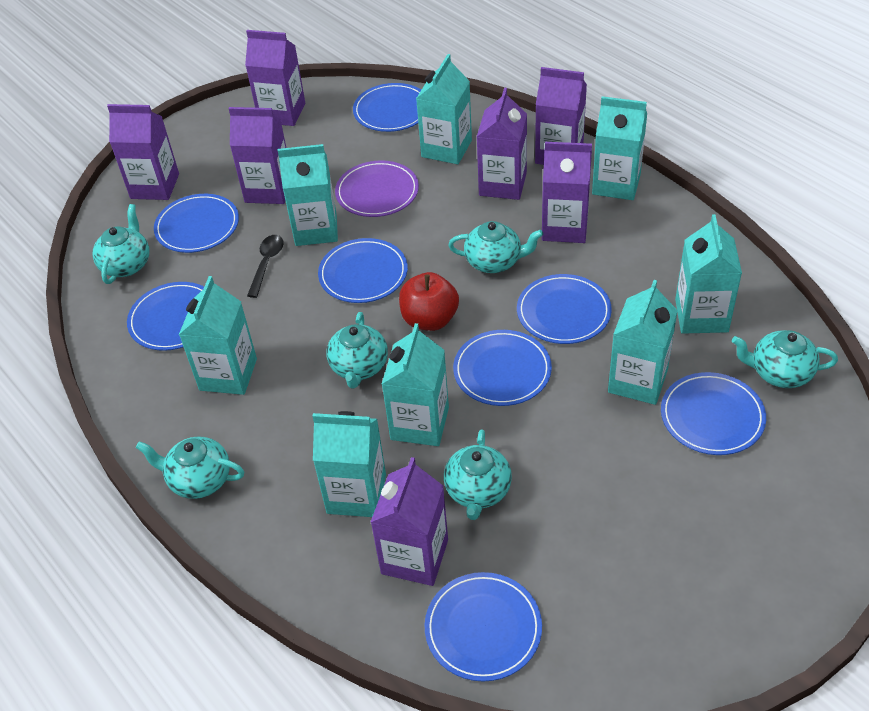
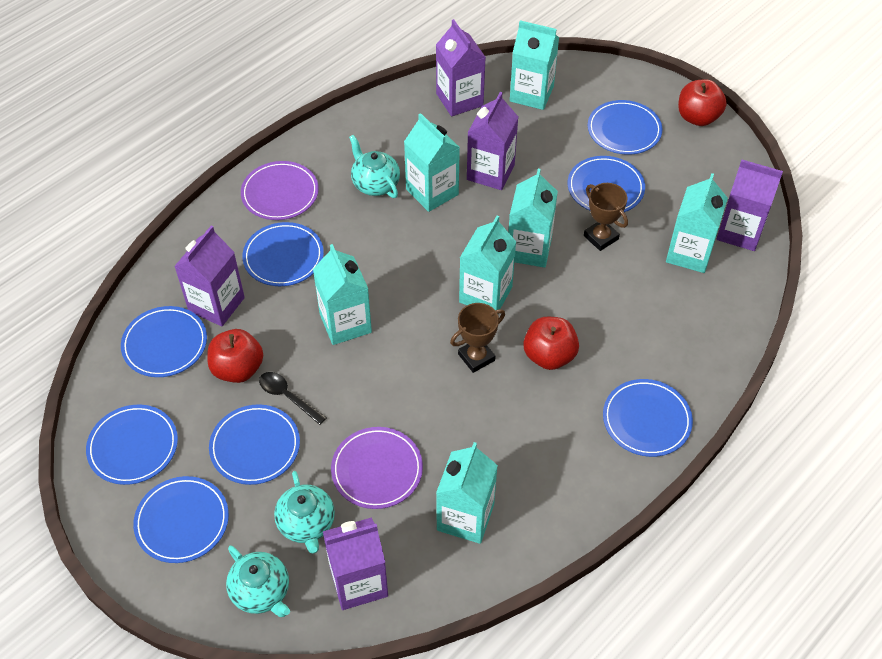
brown trophy: none = 0 -> [450,303,505,373] [584,183,628,251] = 2
purple carton: [107,104,179,200] [229,107,286,204] [245,30,305,126] [370,457,448,586] [477,88,527,200] [535,67,587,165] [542,142,592,243] = 7 -> [174,226,245,326] [323,518,388,610] [436,19,486,116] [467,92,518,190] [717,160,783,251] = 5
purple plate: [335,160,419,217] = 1 -> [241,161,319,220] [331,427,423,509] = 2
red apple: [399,272,459,331] = 1 -> [207,329,263,383] [523,317,579,370] [678,79,727,126] = 3
turquoise carton: [179,276,257,395] [278,144,338,246] [312,411,386,517] [382,323,449,446] [416,54,472,164] [592,96,647,200] [608,280,678,405] [675,214,742,334] = 8 -> [313,244,372,345] [404,113,460,212] [436,442,498,544] [459,216,516,310] [508,169,558,268] [510,20,559,110] [666,173,728,273] = 7
turquoise teapot: [92,204,149,284] [136,436,244,499] [326,312,388,388] [444,429,512,520] [448,221,543,273] [732,330,838,388] = 6 -> [226,545,290,617] [274,471,335,554] [349,135,400,198] = 3

